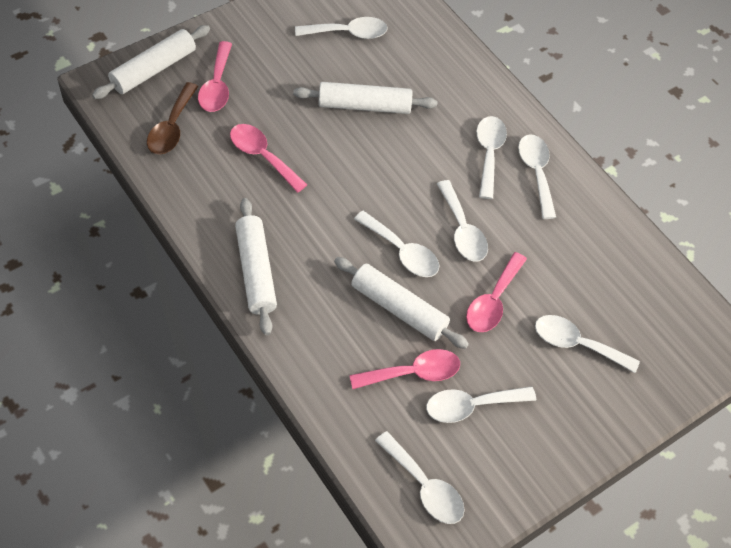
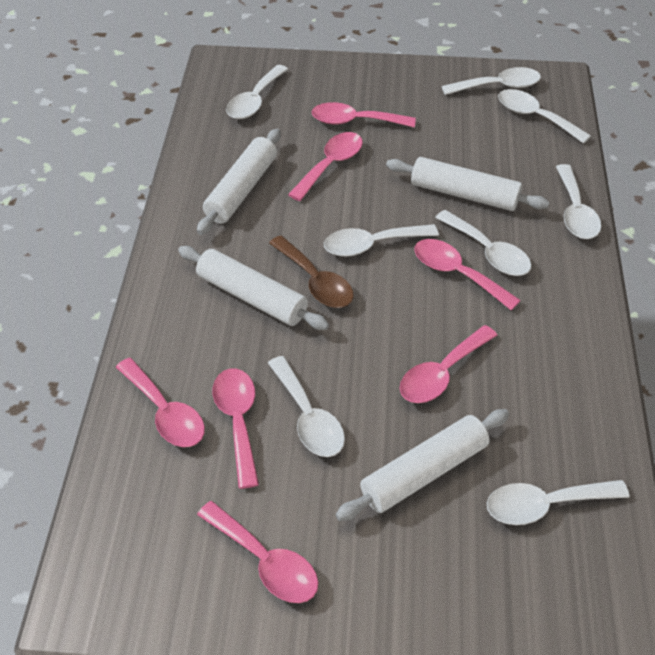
pink spoon: [198,41,232,112] [230,124,307,193] [349,349,460,389] [466,252,527,332] = 4 -> [116,358,205,447] [197,501,318,603] [213,368,259,489] [288,132,363,201] [312,102,416,127] [399,325,497,403] [414,239,521,310] = 7

